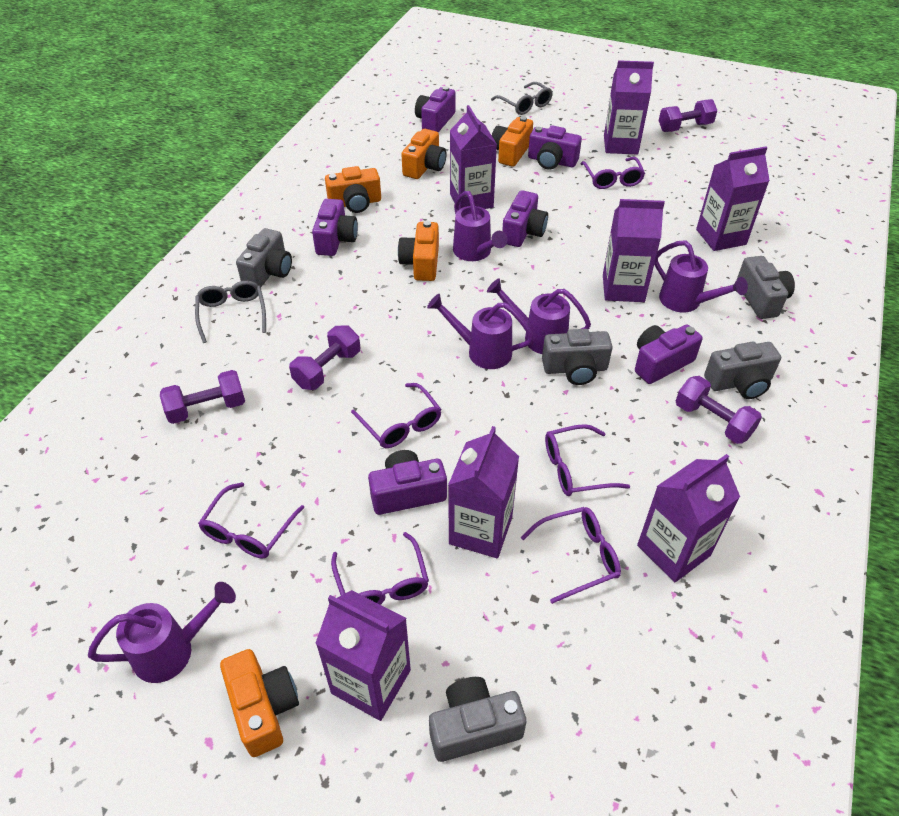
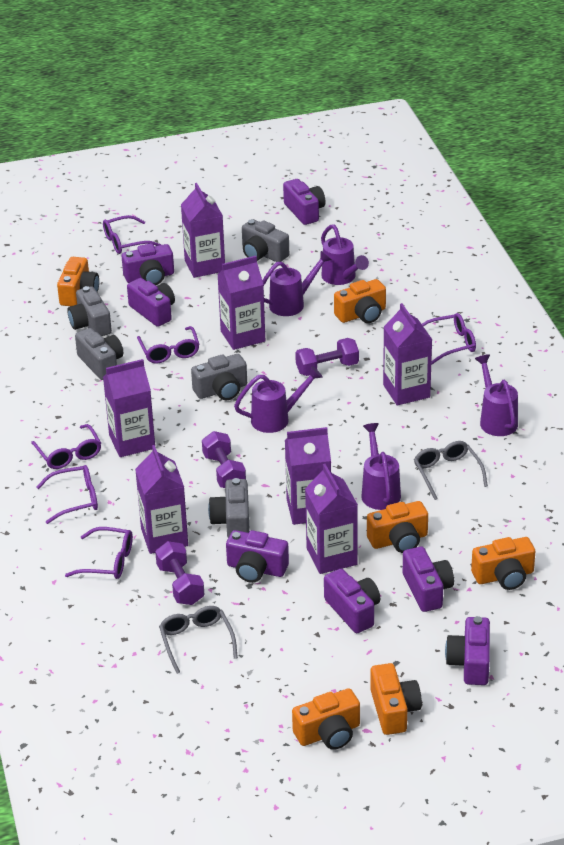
orange camera: [220,649,299,757] [325,166,381,213] [398,220,439,281] [401,129,446,179] [492,116,533,167] = 5 -> [57,257,99,306] [292,688,360,750] [334,279,386,323] [367,501,428,553] [370,663,422,735] [471,537,536,590] = 6
purple camera: [312,199,358,256] [368,450,447,515] [415,86,456,132] [502,190,548,247] [528,125,582,170] [635,324,703,384] = 6 -> [121,243,174,285] [127,278,175,327] [226,530,289,583] [283,179,326,225] [324,569,380,633] [403,547,454,612] [445,616,490,685] = 7
purple dumbbell: [160,370,245,424] [289,326,360,390] [659,99,717,132] [676,376,762,444] = 4 -> [155,541,205,605] [202,431,246,488] [295,338,359,376] = 3

